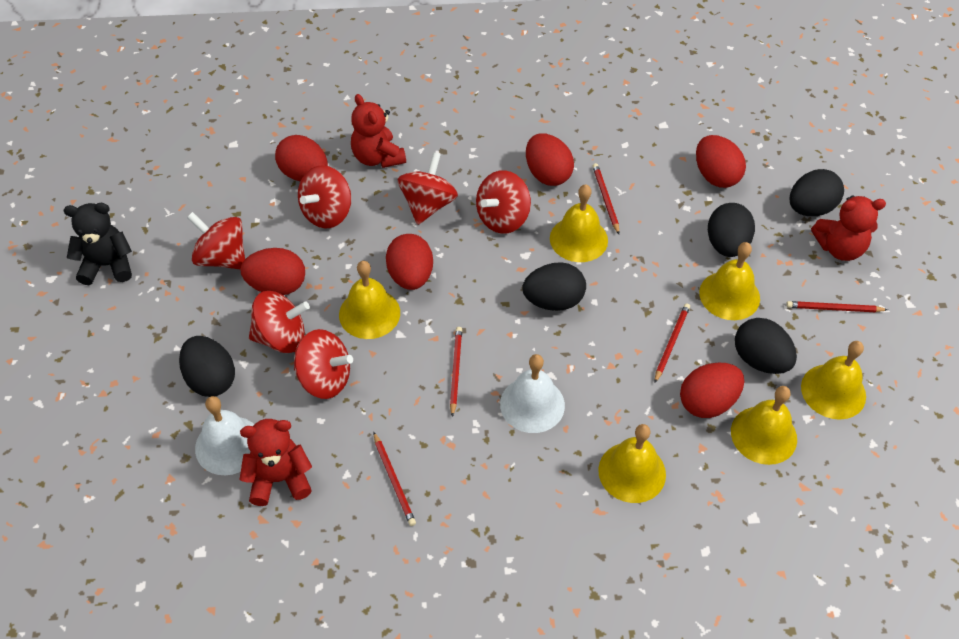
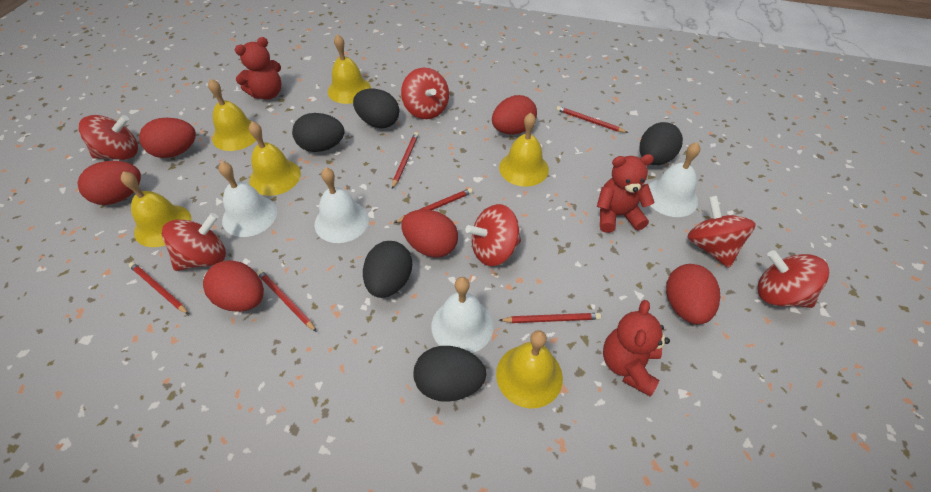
black teddy bear: [64,203,132,285] = 1 -> none = 0
red pencil: [373,432,416,526] [450,327,462,417] [593,163,619,234] [655,303,690,383] [786,301,888,312] = 5 -> [129,262,189,315] [257,270,317,332] [392,132,419,189] [395,188,473,223] [499,313,601,323] [556,106,628,133] = 6
white bell: [195,396,254,475] [500,354,565,433] = 2 -> [219,162,277,237] [315,167,369,243] [431,277,494,353] [649,142,700,217] = 4

